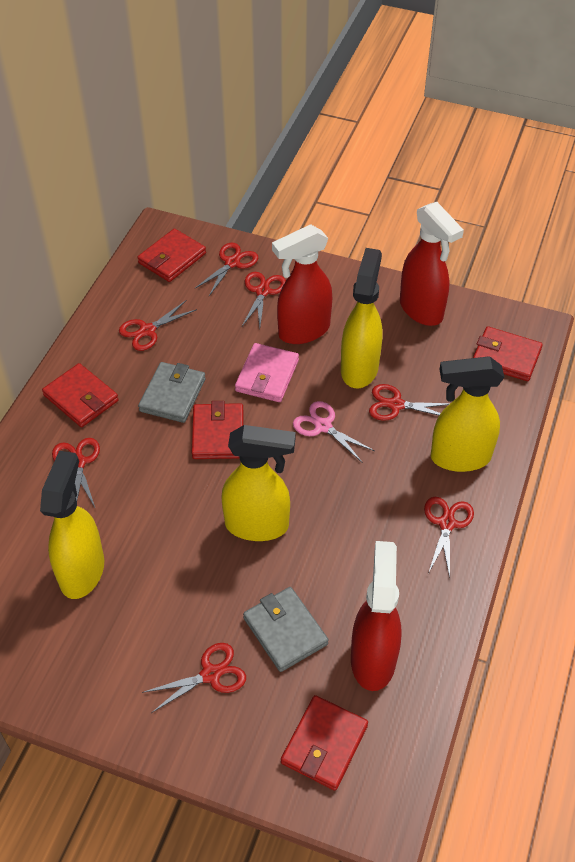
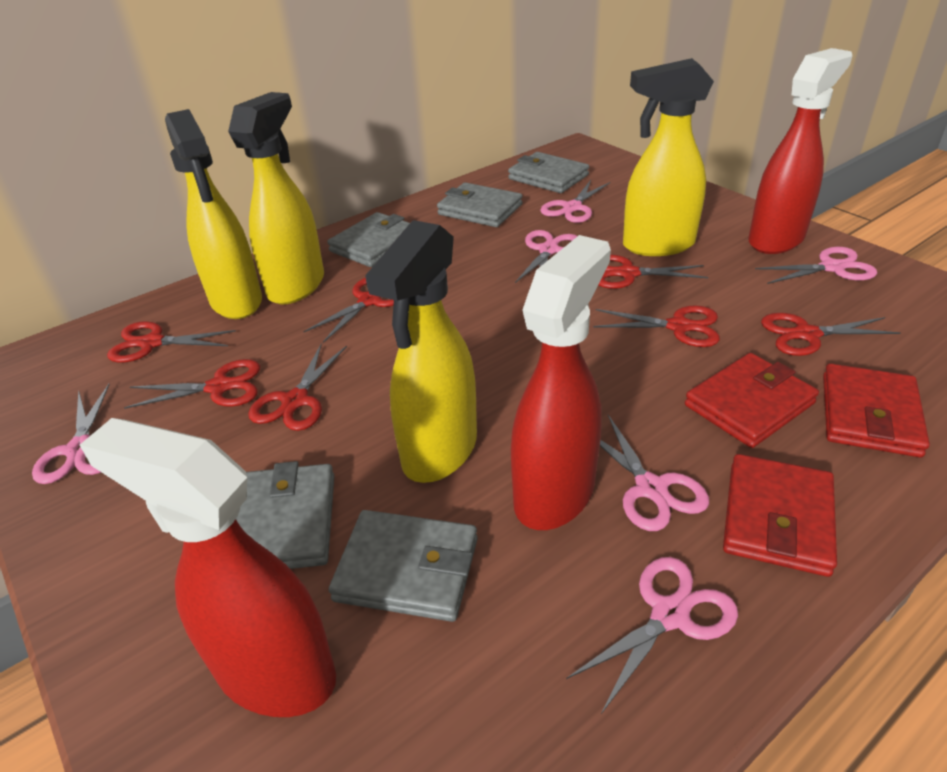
grey wallet: [138,362,206,423] [243,587,329,672] = 2 -> [236,461,334,569] [327,212,410,267] [329,510,478,622] [437,182,523,227] [508,152,589,193] = 5
pink scissors: [293,401,375,463] = 1 -> [32,384,110,484] [515,230,577,283] [540,180,610,223] [566,557,738,714] [600,415,709,531] [755,247,877,284] = 6
pink wallet: [235,343,299,402] = 1 -> none = 0
red wallet: [42,363,119,427] [137,229,206,282] [192,401,244,459] [281,695,368,791] [473,326,543,381] = 5 -> [685,353,819,448] [723,454,837,577] [823,363,930,457] = 3

